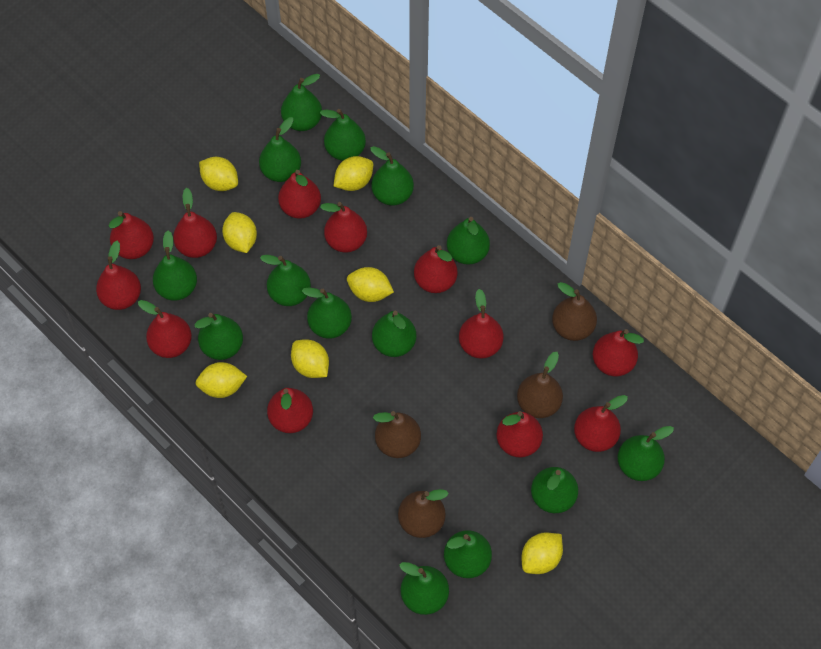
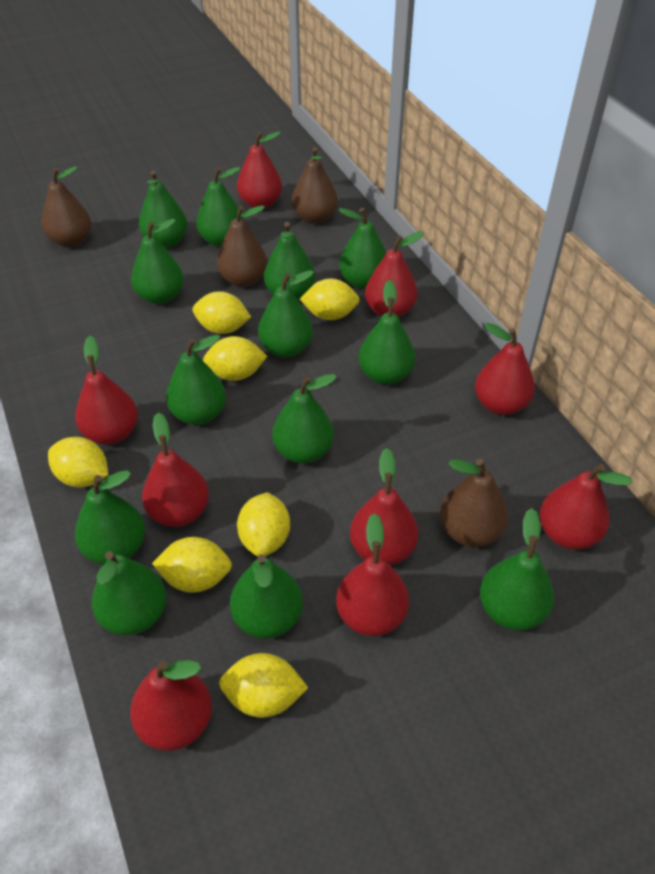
green pear: [153,231,197,301] [194,313,243,360] [259,117,301,182] [260,255,311,306] [281,74,322,131] [302,287,352,339] [320,109,366,161] [370,146,414,206] [372,311,416,357] [399,562,449,615] [444,530,492,578] [447,217,490,265] [531,467,578,513] [617,426,674,481] = 14 -> [75,470,145,565] [92,551,167,636] [131,219,184,304] [139,170,187,248] [166,335,226,425] [196,167,244,247] [230,554,303,639] [258,270,314,357] [264,222,315,300] [272,374,337,464] [338,208,386,289] [359,280,415,385] [480,508,554,631] = 13
red pear: [96,241,141,310] [109,211,154,259] [138,300,192,358] [173,188,217,258] [267,388,313,433] [278,170,321,219] [320,202,367,252] [414,245,457,293] [459,289,503,359] [496,411,543,458] [574,395,628,452] [593,329,644,376] = 12 -> [75,336,138,445] [130,660,212,751] [142,413,209,527] [237,131,282,209] [336,513,409,636] [350,448,418,565] [365,231,424,317] [475,323,535,415] [540,464,632,550] = 9

